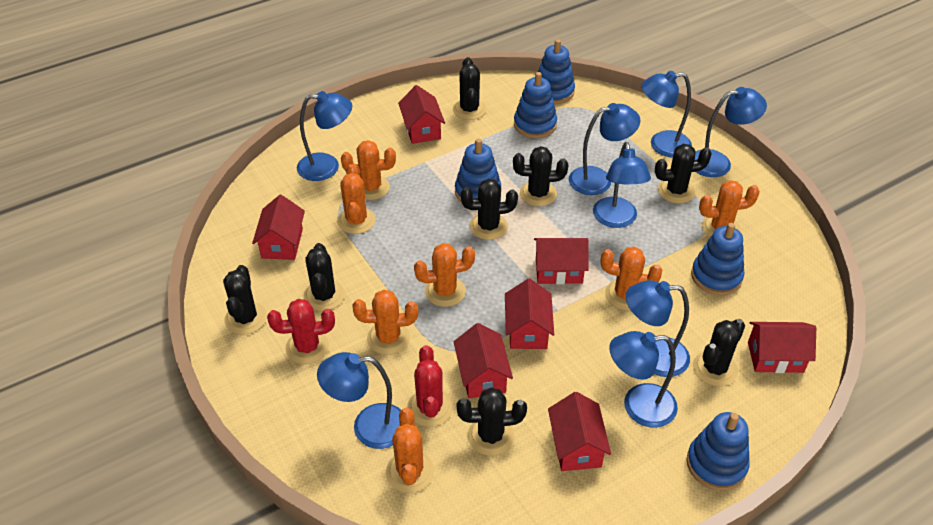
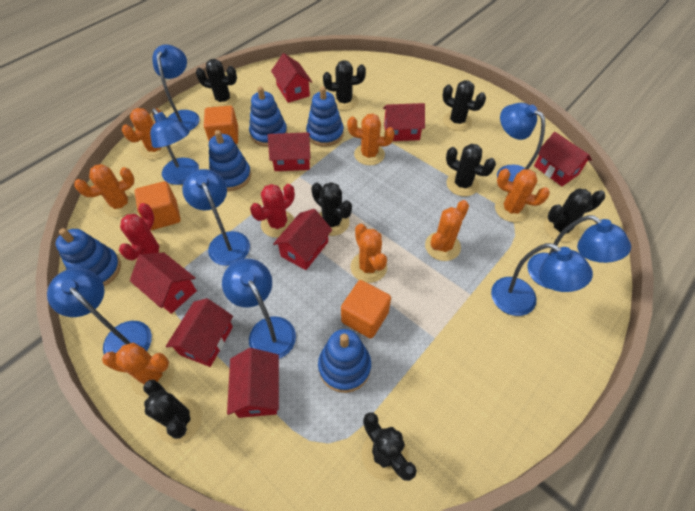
orange cube: none = 0 -> [135,181,181,230] [204,106,238,144] [341,280,391,339] = 3
red house: [252,195,305,260] [398,85,445,144] [454,323,513,398] [505,279,554,349] [534,238,588,284] [548,392,611,471] [748,322,816,373] = 7 -> [130,253,197,314] [166,298,233,367] [227,348,279,418] [268,132,311,171] [271,53,312,103] [273,209,332,270] [383,103,425,141] [534,132,592,186] = 8

